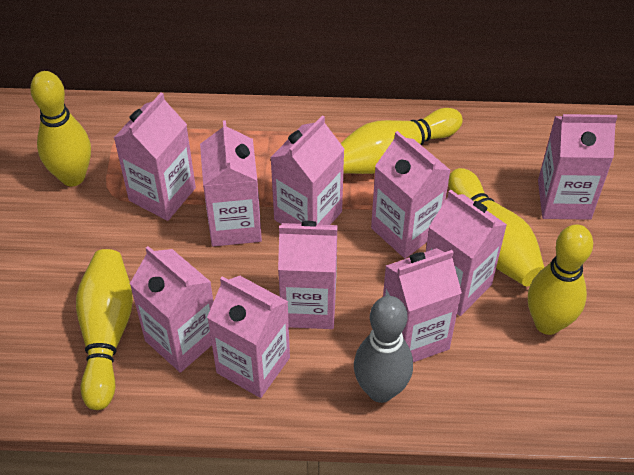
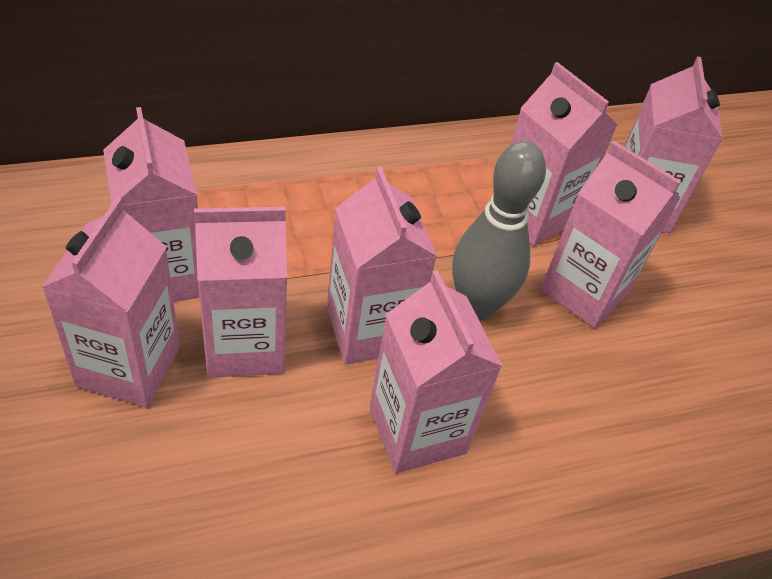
pink carton: [114,92,196,221] [130,246,213,373] [200,120,262,246] [207,276,290,398] [270,115,344,225] [278,221,338,329] [371,131,451,259] [383,248,462,362] [426,190,507,316] [538,114,617,220] = 10 -> [42,198,180,408] [103,107,199,302] [194,207,287,378] [327,167,437,364] [370,270,502,473] [510,62,617,246] [540,141,681,328] [624,56,723,233] = 8
yellow bowling pin: [30,71,91,186] [76,249,133,410] [340,108,463,174] [448,168,545,286] [528,224,593,335] = 5 -> none = 0

